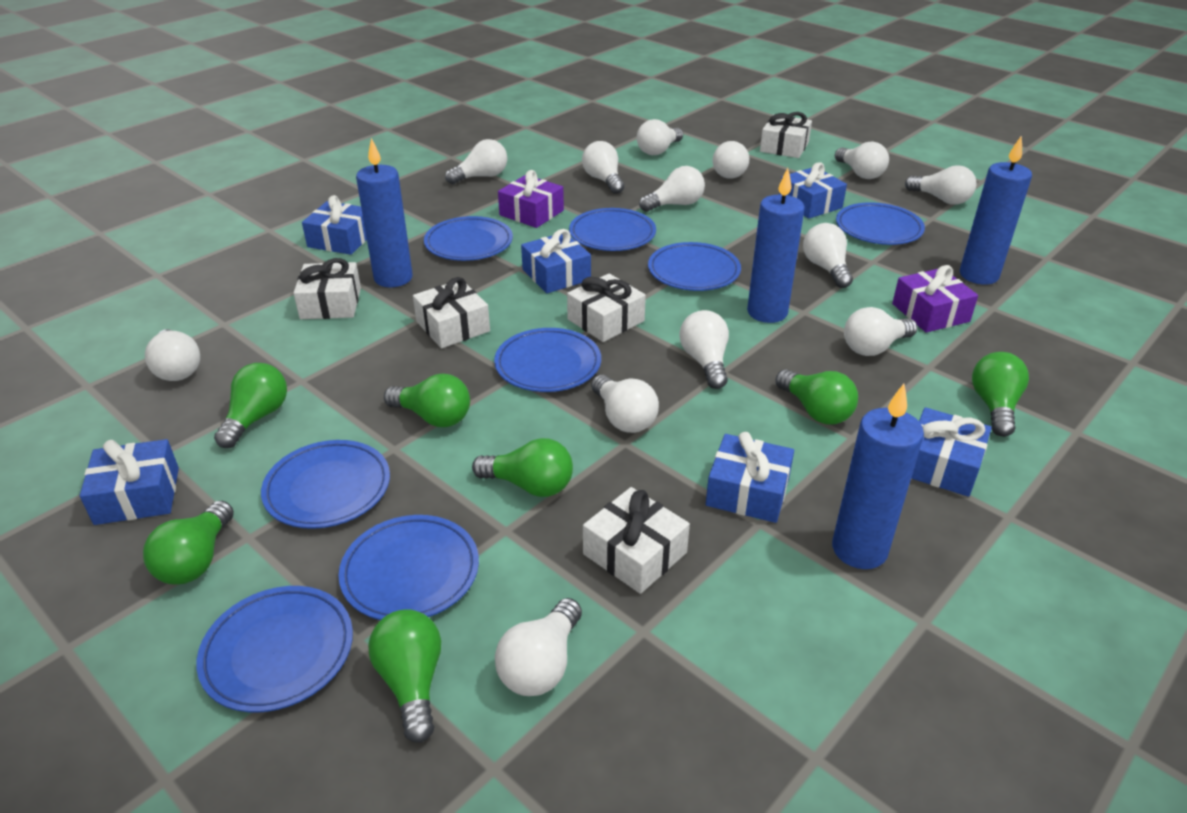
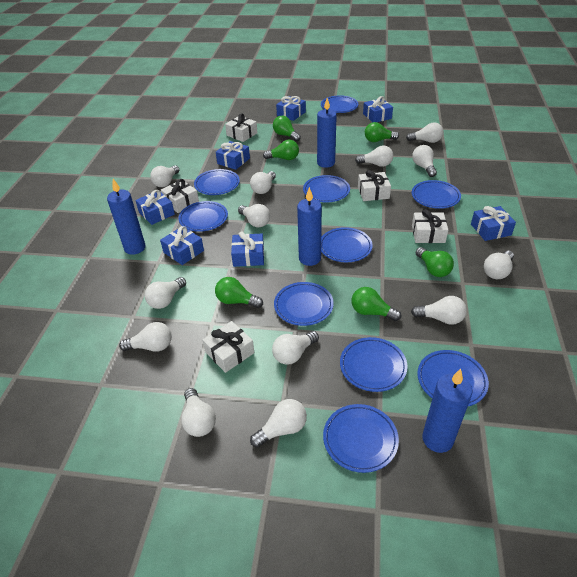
blue gift: [80,439,179,525] [302,195,367,255] [521,229,591,293] [706,432,794,523] [779,162,847,219] [911,407,992,497] = 6 -> [135,190,175,225] [160,226,204,265] [216,141,250,170] [231,232,264,267] [276,96,306,121] [363,96,393,122] [471,206,516,241] = 7
blue plate: [196,586,353,712] [261,440,390,529] [338,515,479,620] [424,216,513,261] [494,328,601,392] [569,208,656,251] [648,242,741,291] [836,202,925,245] = 8 -> [178,201,228,232] [194,169,240,195] [274,282,334,326] [303,175,350,202] [321,95,358,113] [321,227,373,262] [323,404,399,473] [340,337,408,392] [412,180,461,209] [417,350,489,406] = 10
green light bulb: [143,501,234,584] [214,363,287,448] [368,609,441,743] [384,374,470,427] [472,438,573,497] [775,369,858,424] [972,352,1029,437] = 7 -> [215,277,263,308] [263,139,299,160] [273,116,301,141] [351,287,401,321] [365,122,399,142] [416,247,454,277] = 6
purple gift: [498,170,564,228] [892,265,978,333] = 2 -> none = 0

